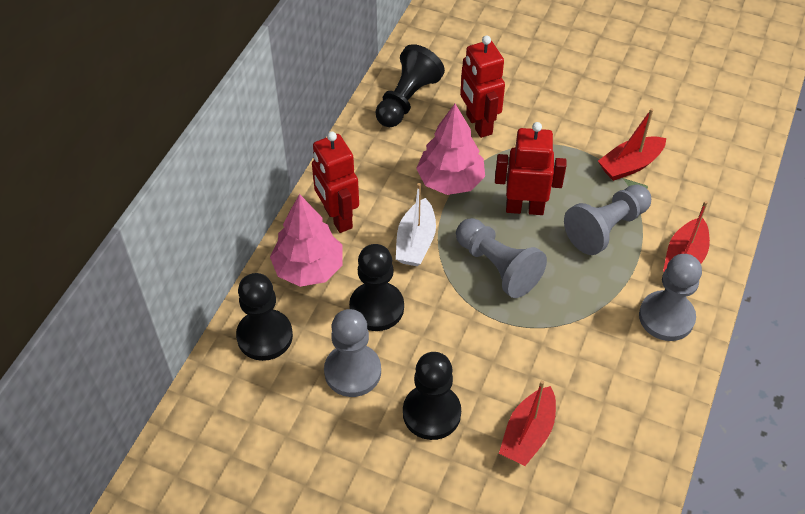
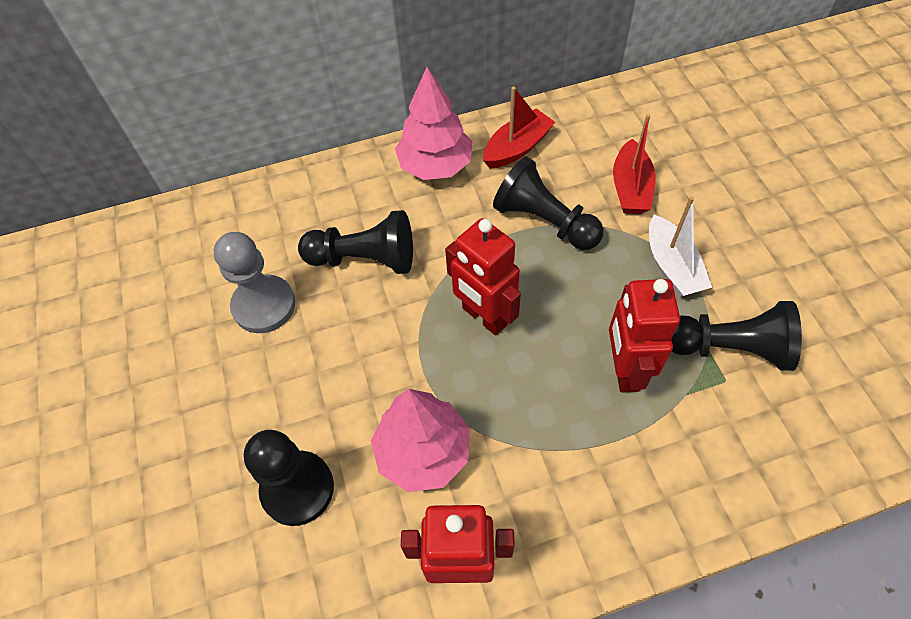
grey pawn: [324,309,381,397] [456,218,547,298] [564,185,651,255] [639,254,702,341] = 4 -> [214,232,295,333] = 1
red boat: [499,380,556,466] [598,108,666,181] [663,201,710,272] = 3 -> [483,87,555,169] [613,114,656,214] = 2

